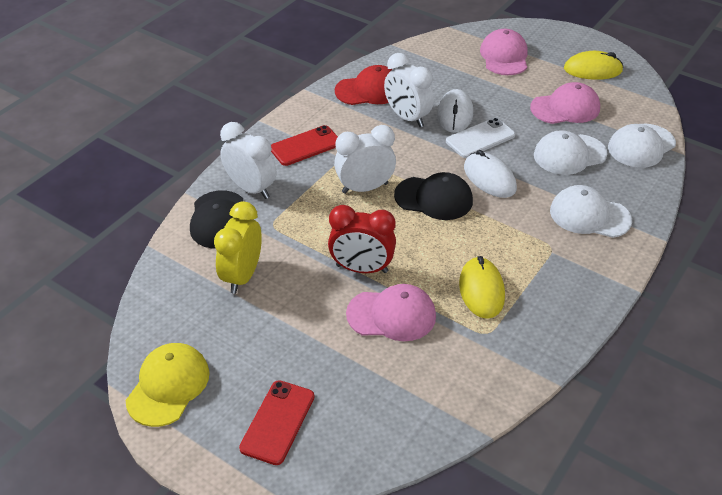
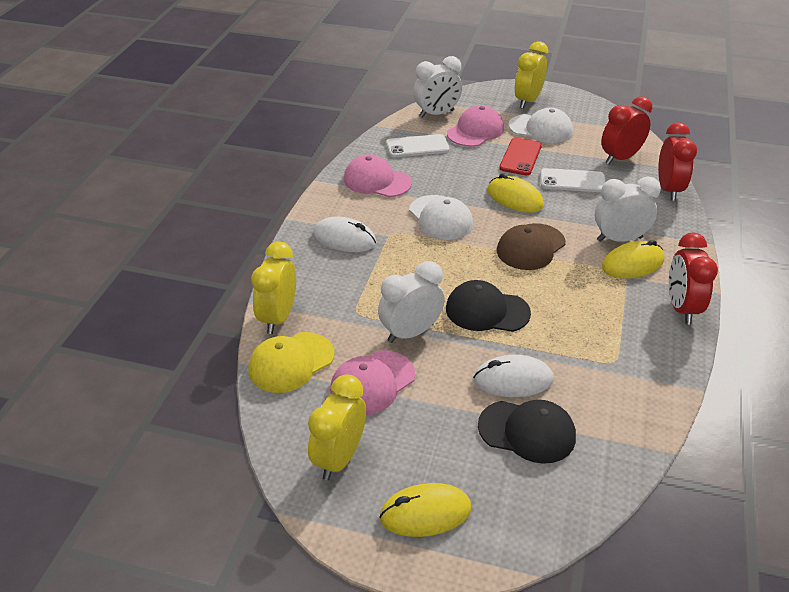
brown cap: none = 0 -> [497,223,566,270] = 1
red cap: [335,65,393,105] = 1 -> none = 0
red clock: [328,205,396,273] = 1 -> [601,96,652,164] [658,122,697,201] [669,232,718,324] = 3
red phone: [239,380,315,465] [271,125,338,166] = 2 -> [499,137,542,175] = 1
white cap: [534,130,608,175] [550,185,632,238] [608,124,676,168] = 3 -> [409,195,473,240] [508,108,573,143] = 2
white phone: [446,118,515,158] = 1 -> [386,134,450,157] [540,168,606,192] = 2
yellow clock: [214,202,262,294] = 1 -> [251,242,296,334] [308,374,366,480] [515,41,548,109] = 3
yellow mouse: [459,256,505,319] [564,51,623,80] = 2 -> [379,483,471,537] [488,173,544,213] [602,240,664,278] = 3

